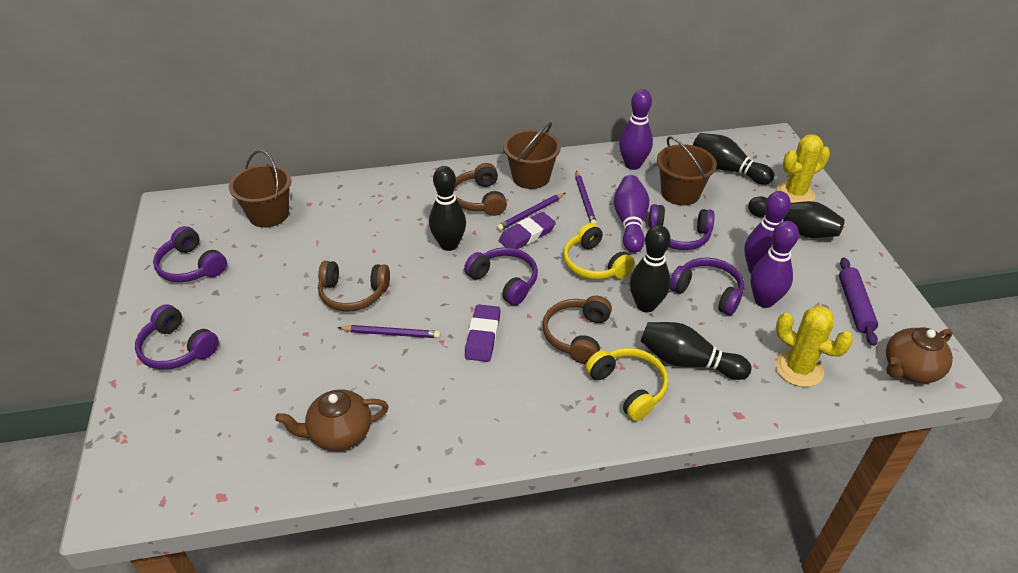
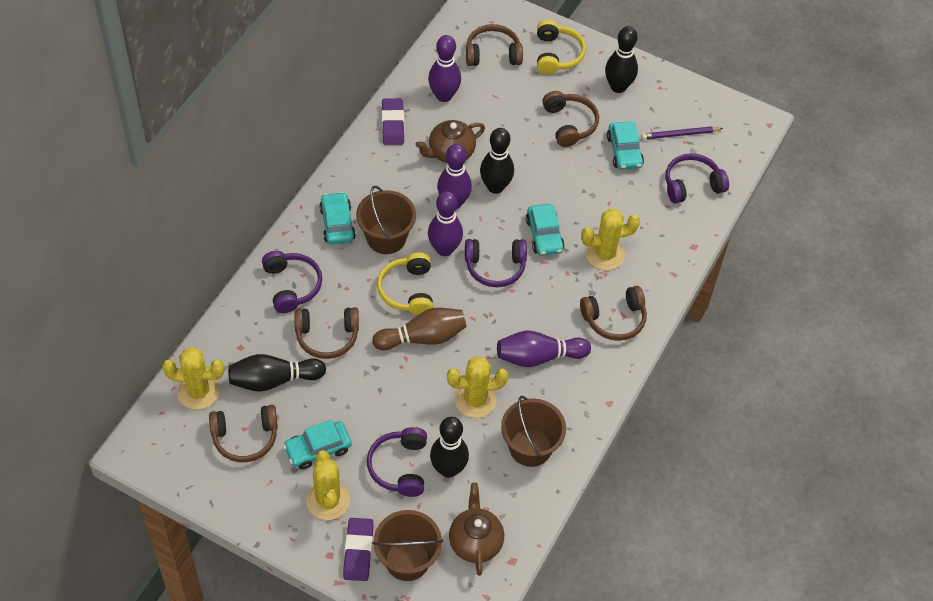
black bowling pin: [429,166,466,251] [630,225,671,312] [641,322,752,380] [693,133,774,185] [748,196,845,238] = 5 -> [228,354,326,392] [430,417,469,478] [480,128,514,194] [605,26,638,93] = 4
brown bowling pin: none = 0 -> [372,308,467,351] = 1
brown headphones: [318,261,390,312] [454,163,507,216] [543,296,612,364] = 3 -> [209,405,278,462] [295,307,359,359] [466,24,523,66] [542,91,599,147] [580,286,647,341] = 5
purple headphones: [135,305,219,370] [153,226,227,282] [464,247,538,305] [648,204,715,250] [670,257,744,315] = 5 -> [262,251,322,313] [367,427,427,497] [465,239,527,287] [666,153,729,204] = 4
purple pencil: [338,325,441,338] [497,193,565,231] [576,171,597,225] = 3 -> [641,126,723,140] = 1
purple rolling pin: [839,258,878,346] = 1 -> none = 0
turquoise car: none = 0 -> [283,419,352,470] [319,192,356,244] [526,204,565,256] [607,121,644,170] = 4
yellow cactus: [775,305,853,387] [776,134,830,203] = 2 -> [162,347,224,410] [306,450,350,520] [447,356,509,418] [581,209,640,270] = 4

